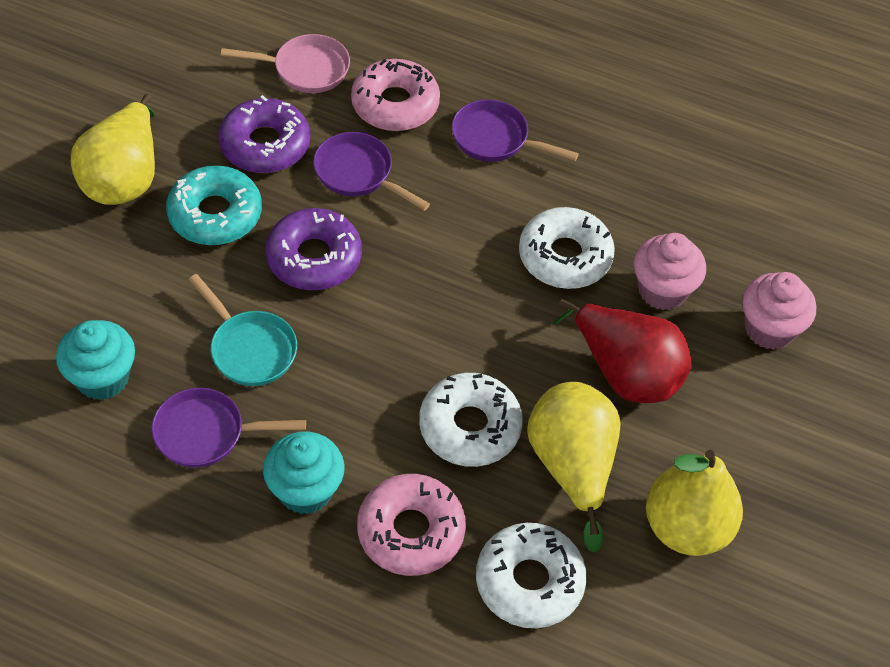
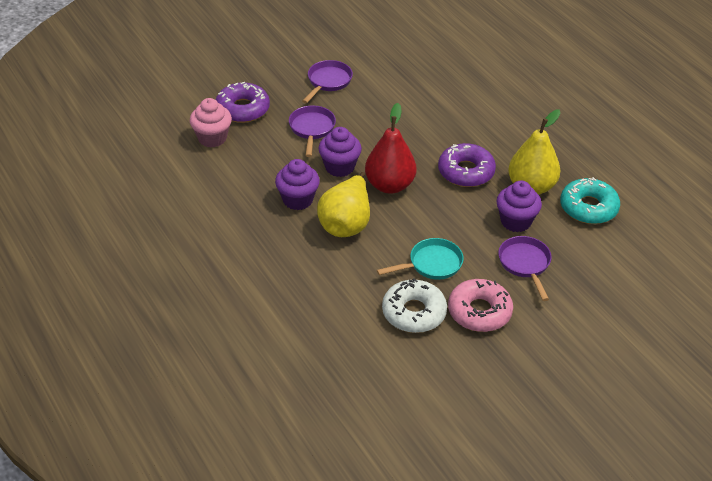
pink cupcake: [633,233,706,310] [742,272,816,350] = 2 -> [190,98,232,148] = 1
pink donut: [351,59,440,131] [357,474,466,576] = 2 -> [448,279,513,332] = 1
pink pan: [221,34,350,93] = 1 -> none = 0
purple cupcake: none = 0 -> [275,159,320,210] [319,127,362,177] [497,181,542,232] = 3
turquoise cupcake: [56,320,135,400] [263,432,344,514] = 2 -> none = 0
white donut: [419,373,523,467] [476,523,587,628] [519,207,615,289] = 3 -> [382,278,447,333] = 1
yellow pear: [71,94,155,205] [527,382,621,553] [646,450,743,556] = 3 -> [317,172,370,237] [508,110,560,195] = 2

